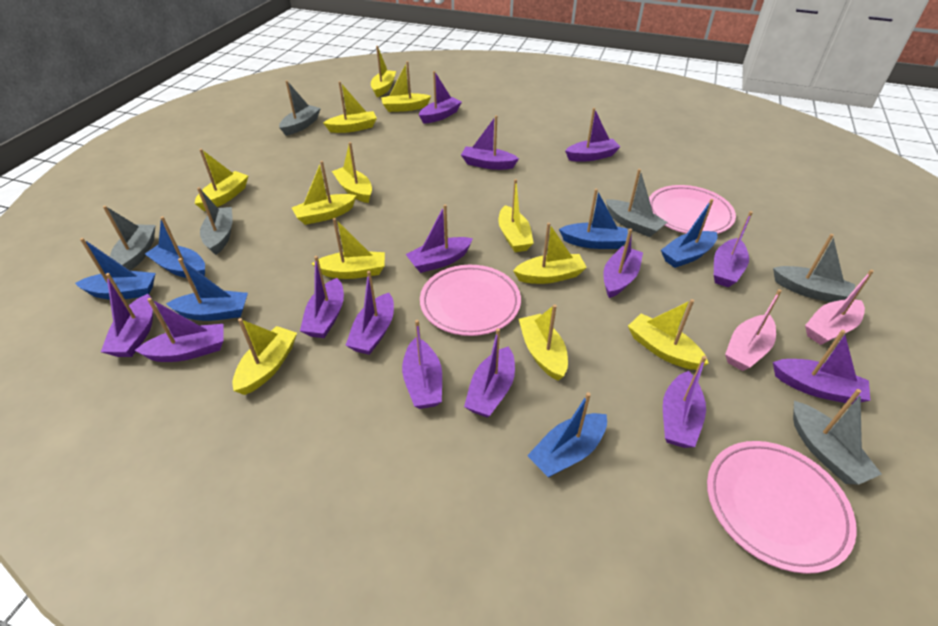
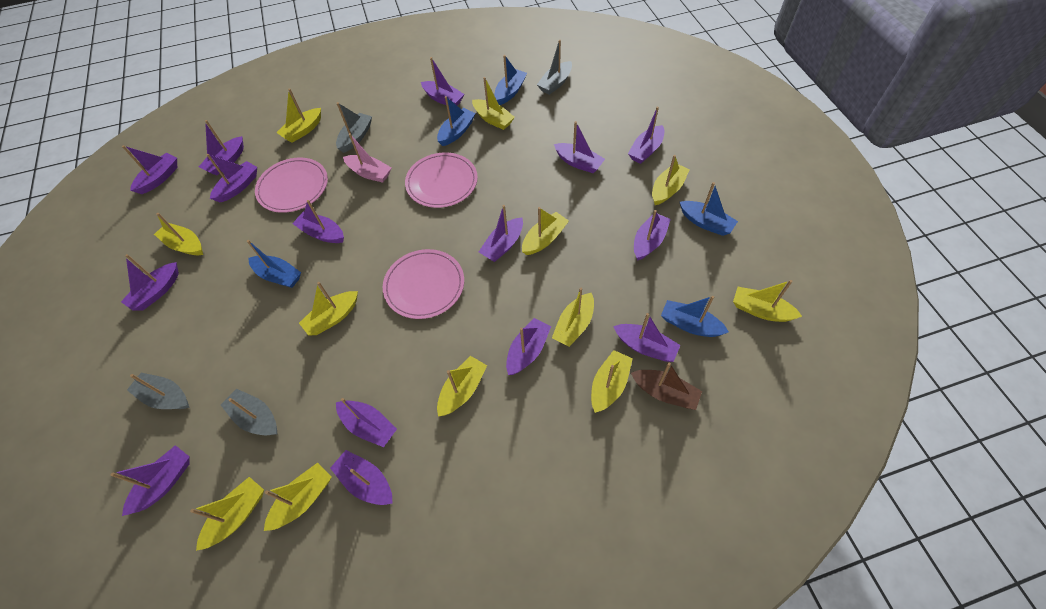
blue boat: [75,238,156,300] [145,216,205,278] [166,258,248,321] [527,392,607,477] [559,189,628,249] [661,199,718,268] = 6 -> [247,240,301,288] [437,96,476,146] [494,55,527,105] [661,296,729,337] [680,182,738,236] = 5
brown boat: none = 0 -> [631,362,702,410] = 1
grey boat: [103,206,155,271] [197,187,233,255] [279,80,321,136] [606,169,667,237] [773,234,855,302] [793,389,882,485] = 6 -> [127,373,190,409] [221,389,278,436] [336,102,372,153] [537,40,572,95] = 4
pink boat: [725,289,782,371] [805,269,874,345] = 2 -> [343,133,392,183] = 1
purple boat: [101,273,153,357] [135,298,223,362] [300,256,344,338] [345,271,394,355] [402,320,442,409] [406,204,473,273] [419,71,462,124] [461,115,519,170] [464,328,515,418] [565,108,621,161] [603,229,643,298] [663,356,707,448] [714,211,753,287] [773,330,870,404] = 14 -> [111,445,190,516] [121,254,179,310] [122,145,177,194] [199,120,244,176] [206,154,257,202] [292,200,344,243] [330,450,393,505] [336,398,397,447] [421,57,464,105] [479,205,523,262] [506,318,551,375] [554,121,605,173] [613,313,681,362] [628,107,664,164] [634,210,671,261] = 15

